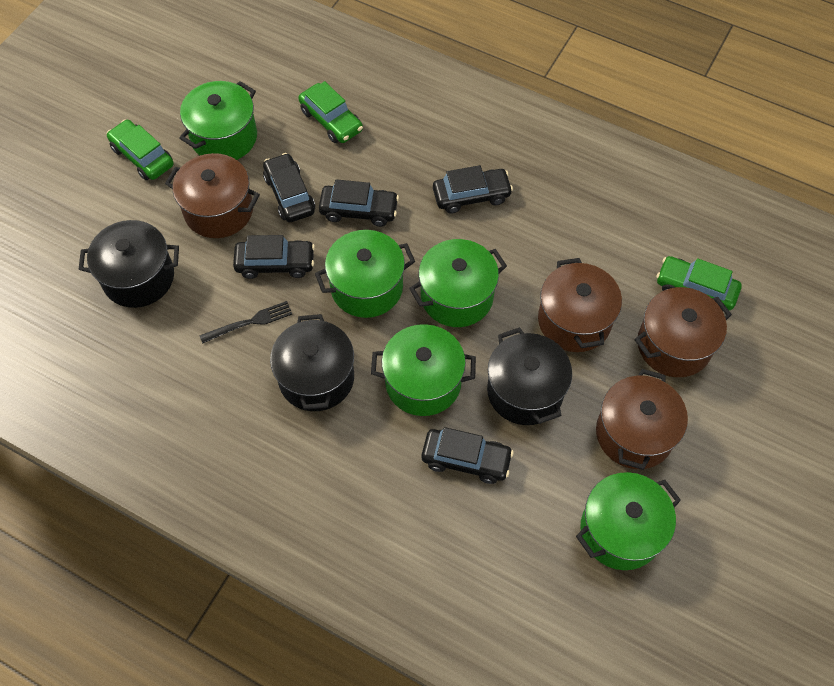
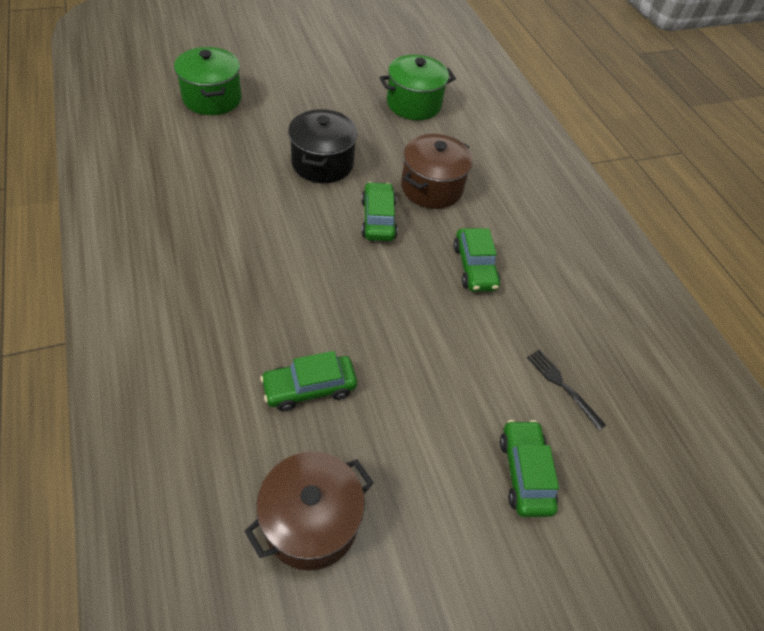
black car: [233,235,315,279] [263,153,315,222] [319,179,399,227] [422,427,514,484] [433,165,513,214] = 5 -> none = 0
black pot: [78,220,179,308] [270,314,354,411] [487,327,572,425] = 3 -> [288,109,358,183] = 1
brown pot: [165,153,260,238] [538,258,622,352] [596,369,688,470] [634,287,732,377] = 4 -> [244,452,374,571] [401,134,473,209] = 2
green car: [107,119,173,180] [298,81,363,143] [657,256,742,311] = 3 -> [260,351,357,411] [361,182,398,241] [453,228,500,292] [500,420,559,517] = 4
green pot: [179,81,257,160] [315,230,415,318] [371,324,476,416] [409,239,507,327] [576,472,681,570] = 5 -> [174,47,242,115] [379,55,456,120] = 2

